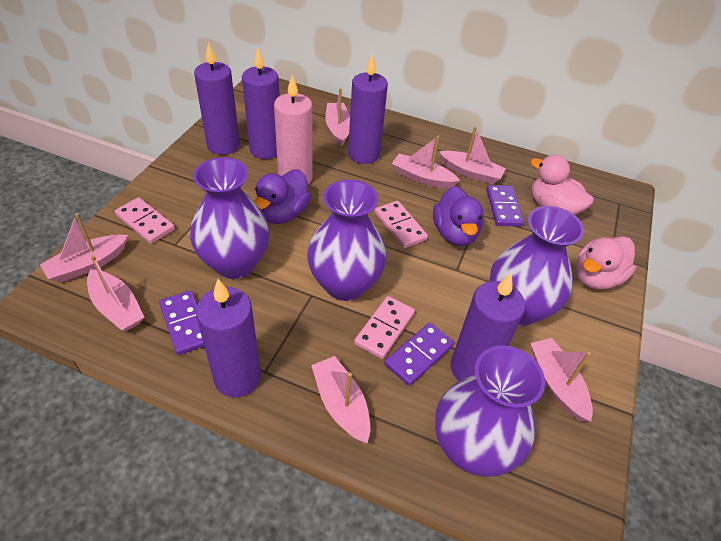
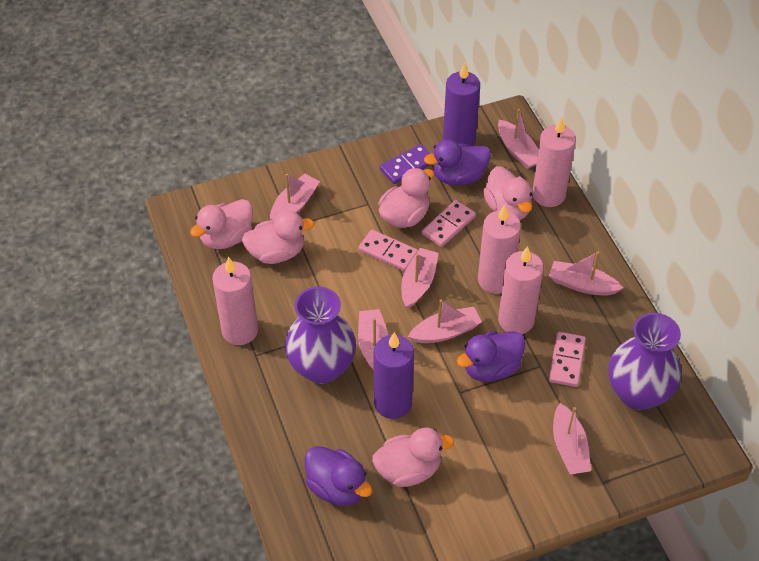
pink candle: [274,75,313,184] = 1 -> [212,257,258,345] [478,205,521,294] [498,246,544,334] [532,117,576,207] = 4
pink duck: [530,155,594,215] [576,236,636,289] = 2 -> [190,199,253,249] [242,211,315,264] [372,428,454,487] [379,168,434,228] [483,166,532,220] = 5
purple candle: [194,42,240,155] [196,279,261,397] [242,48,280,159] [348,53,388,164] [450,272,526,381] = 5 -> [374,332,414,419] [443,63,480,146] = 2
purple domino: [159,290,204,355] [384,323,454,386] [486,185,524,226] = 3 -> [380,144,431,184] = 1
purple duck: [254,169,311,224] [433,186,484,246] = 2 -> [305,446,372,506] [424,139,491,185] [457,331,525,382] = 3
purple vase: [190,157,270,279] [307,180,387,301] [435,346,545,477] [490,206,584,326] = 4 -> [285,286,356,384] [608,313,681,410] = 2

